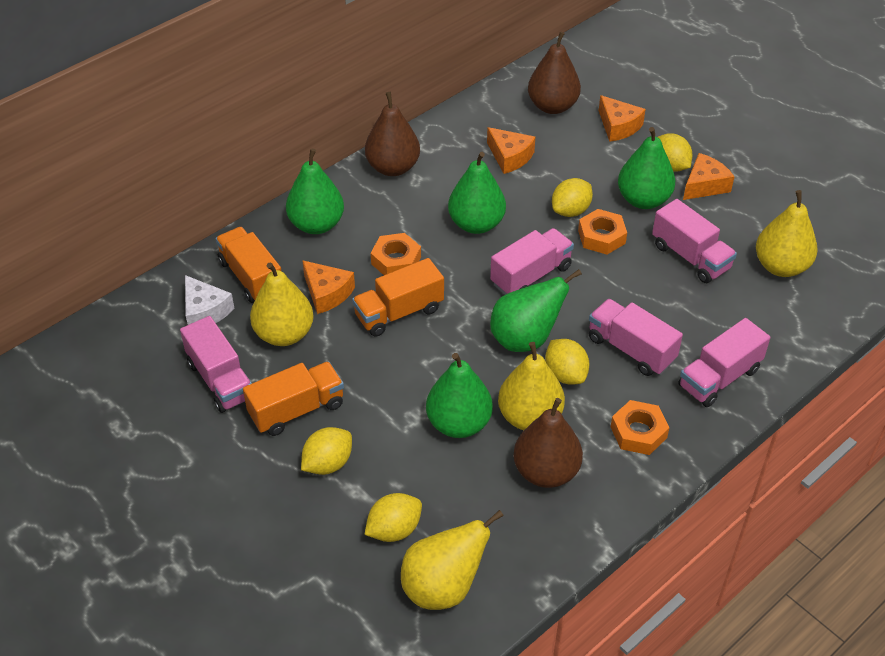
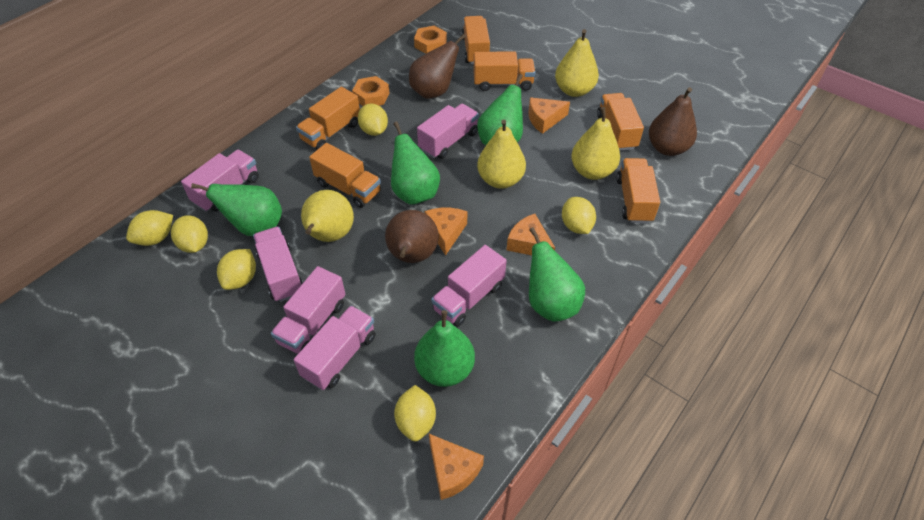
orange nut: [371,233,421,275] [578,209,627,254] [611,400,669,455] = 3 -> [352,76,389,106] [414,26,447,54] = 2
orange truck: [216,227,281,303] [243,361,344,436] [352,258,444,337] = 3 -> [296,87,360,150] [309,143,381,208] [461,16,490,65] [474,51,536,91] [597,93,644,151] [616,158,660,223] = 6
pink truck: [180,316,252,413] [490,228,574,295] [589,299,683,376] [652,199,737,283] [678,318,771,407] = 5 -> [181,150,259,212] [253,227,303,302] [271,266,345,354] [294,306,376,390] [417,104,479,159] [431,245,507,327] = 6
white cheese: [185,275,235,325] = 1 -> none = 0
yellow lemon: [301,427,352,475] [364,493,422,542] [545,339,590,385] [552,178,593,217] [658,133,693,172] = 5 -> [126,210,173,246] [171,215,208,253] [217,249,256,290] [358,104,388,136] [394,385,436,441] [562,197,596,234] = 6

